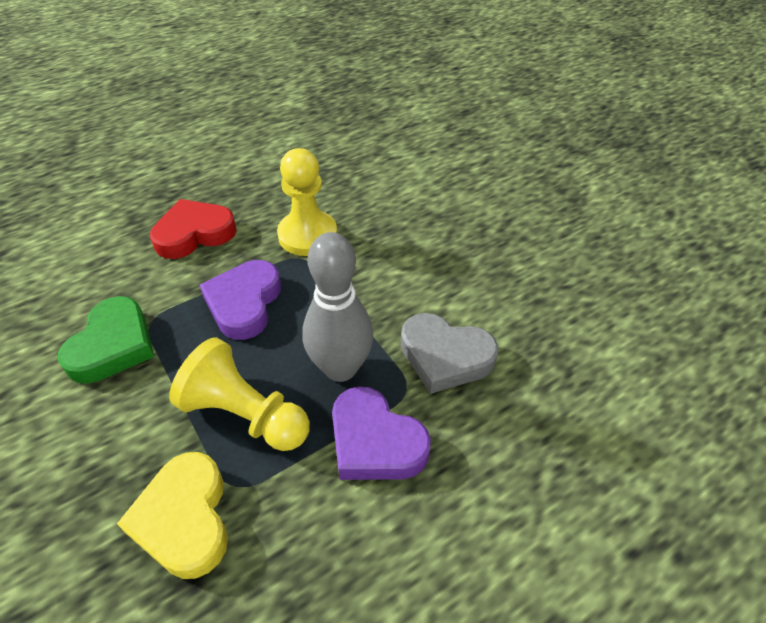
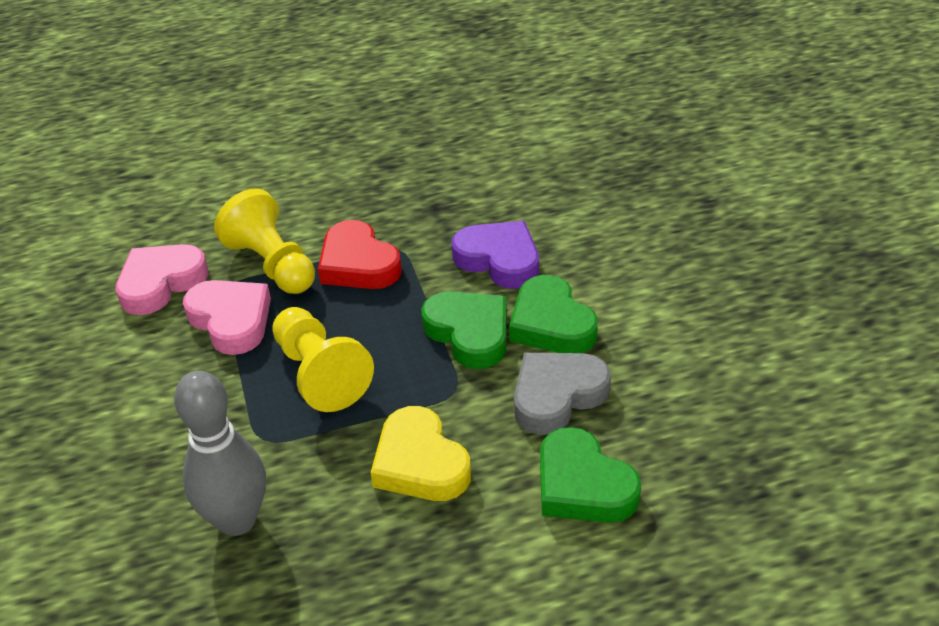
green heart: [58,296,154,384] = 1 -> [421,291,507,369] [509,275,598,353] [540,427,641,523] = 3
pink heart: none = 0 -> [116,244,208,315] [183,280,271,355] = 2
purple heart: [200,260,281,340] [332,386,431,480] = 2 -> [452,221,539,289] = 1

